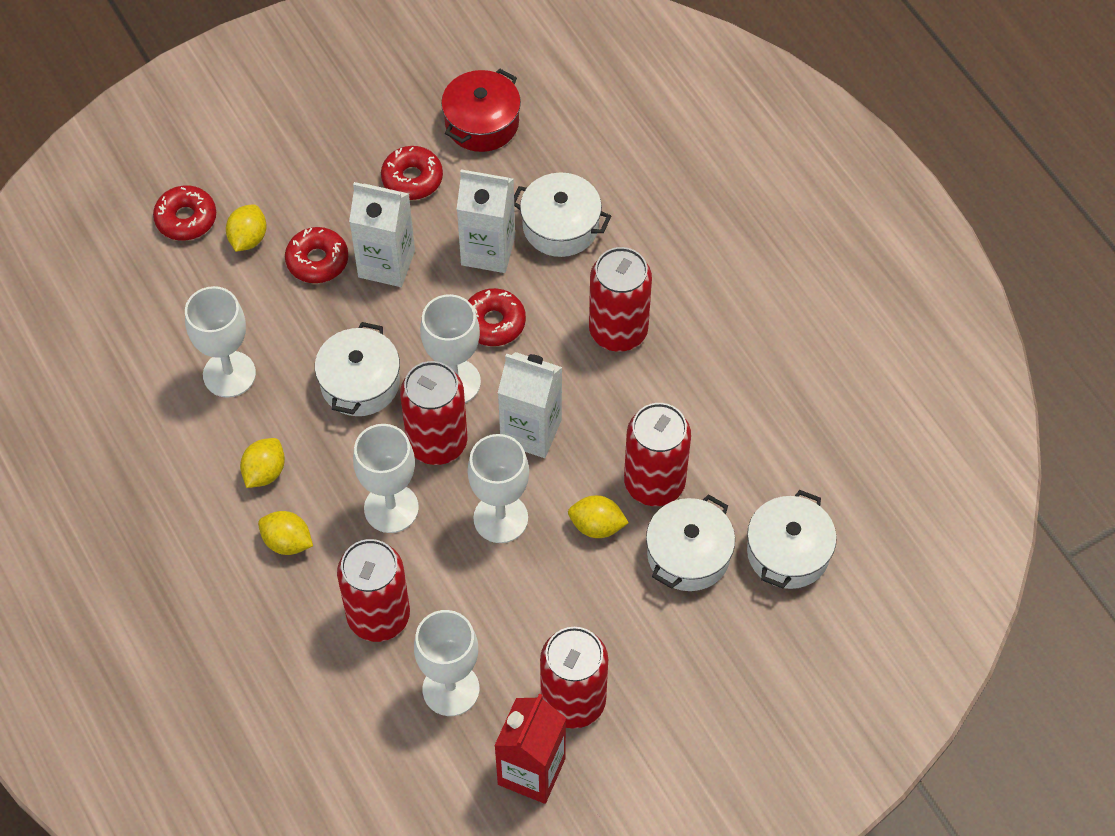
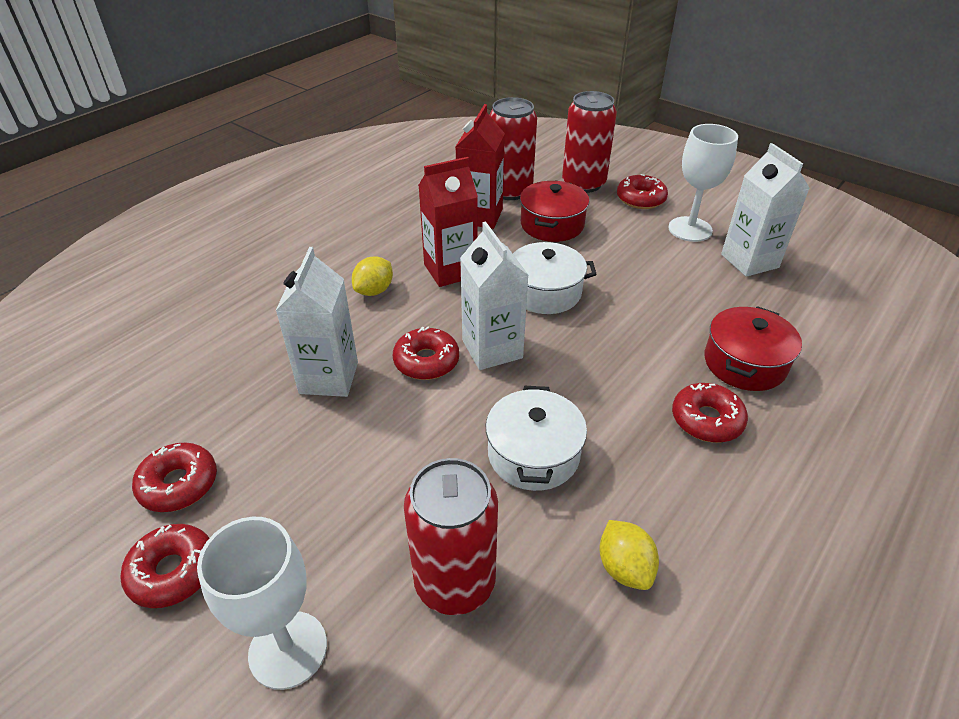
red can: [337,539,410,642] [400,361,467,465] [540,627,608,729] [589,247,652,352] [624,403,691,506] = 5 -> [404,458,498,615] [489,97,537,200] [562,91,617,193] = 3
red carton: [494,694,566,804] = 1 -> [418,157,478,287] [456,104,505,229] = 2
red donut: [153,185,216,241] [285,227,348,283] [381,146,443,200] [468,288,526,346] = 4 -> [120,524,209,608] [132,442,217,512] [393,327,459,380] [617,174,668,209] [672,383,748,443] = 5
red pot: [441,69,521,152] = 1 -> [520,180,589,242] [704,306,802,391] = 2
white goblet: [185,286,256,398] [353,424,419,533] [414,610,480,716] [420,294,481,403] [468,434,529,543] = 5 -> [197,517,327,690] [668,124,738,242] = 2
white pot: [315,322,400,416] [514,173,611,257] [646,494,735,591] [747,490,837,589] = 4 -> [486,386,587,491] [513,242,597,314] = 2
yellow lemon: [226,204,266,252] [240,438,285,488] [258,511,313,555] [568,495,629,538] = 4 -> [352,256,393,296] [600,520,659,590] = 2

